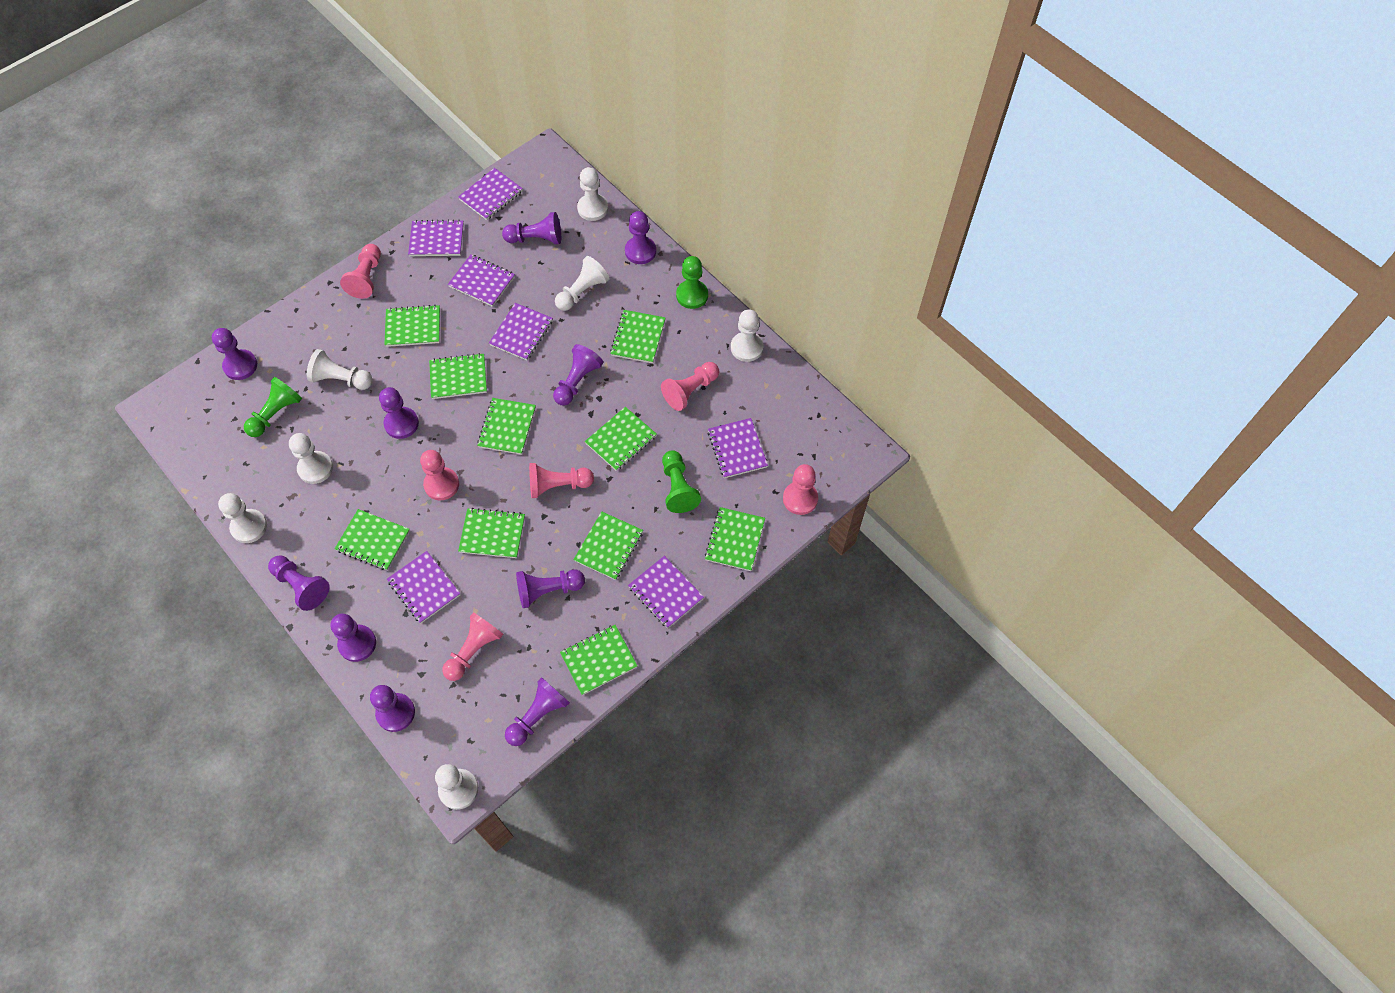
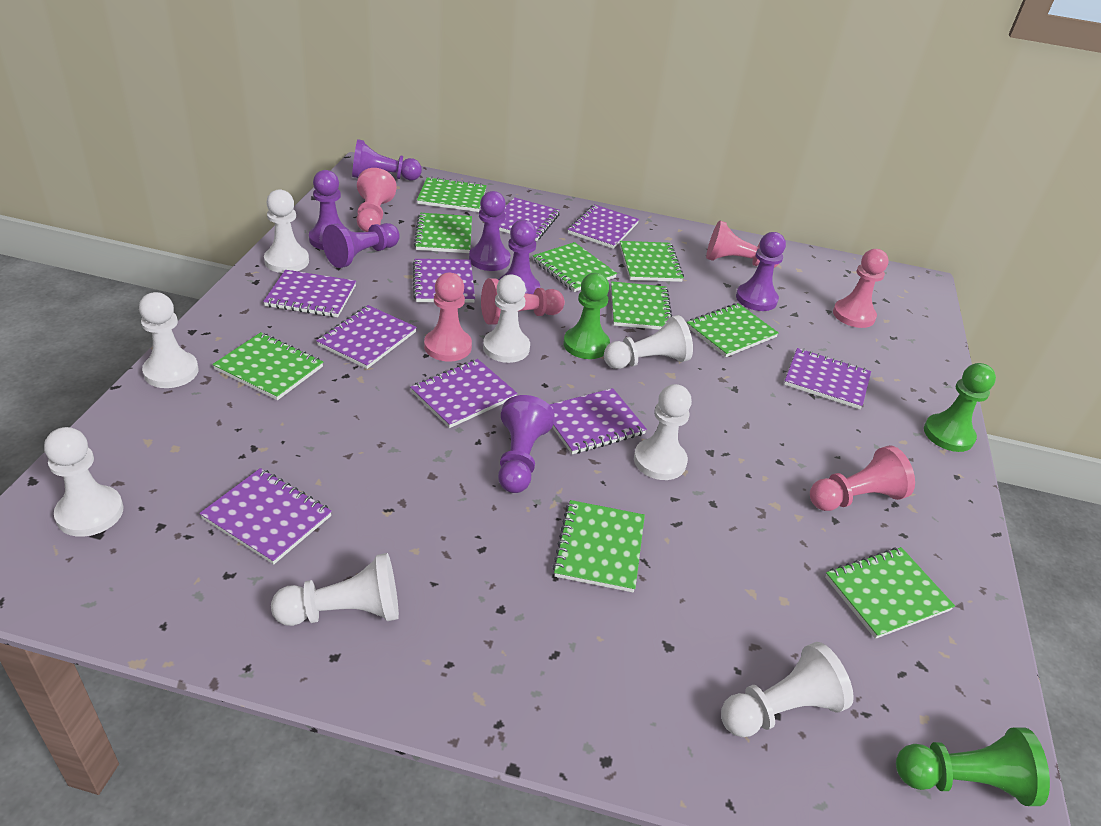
green notebook: [335,509,410,570] [384,305,440,347] [429,353,487,399] [458,508,525,558] [477,398,536,455] [560,625,637,695] [573,511,643,580] [585,407,657,471] [610,310,666,363] [705,507,765,571] = 10 -> [212,332,323,400] [414,213,472,253] [417,177,487,212] [533,242,617,292] [552,500,645,592] [611,281,672,330] [620,241,684,282] [687,303,779,357] [825,547,955,639] = 9
purple notebook: [387,551,461,623] [408,219,464,256] [448,254,515,307] [458,168,523,220] [489,303,553,360] [628,556,704,628] [708,418,768,478] = 7 -> [199,468,332,564] [263,270,356,317] [316,305,417,369] [410,359,517,428] [413,259,475,303] [499,197,560,241] [549,388,647,454] [568,204,639,249] [784,348,871,409] = 9
purple pawn: [212,328,257,380] [268,555,330,611] [330,613,376,662] [370,685,415,732] [379,387,419,439] [502,212,561,244] [505,677,570,746] [516,569,585,608] [553,344,603,405] [625,211,656,264] = 10 -> [309,170,349,250] [322,223,400,268] [352,139,422,181] [469,191,510,271] [498,395,555,493] [499,220,540,294] [736,232,786,311] = 7
white pawn: [218,493,267,543] [289,433,333,484] [307,349,373,390] [435,764,478,810] [555,256,609,311] [577,167,608,221] [731,310,764,362] = 7 -> [44,427,124,537] [139,292,199,388] [264,189,309,273] [271,553,399,626] [483,275,530,363] [604,315,693,369] [634,384,692,480] [721,642,854,737] = 8

